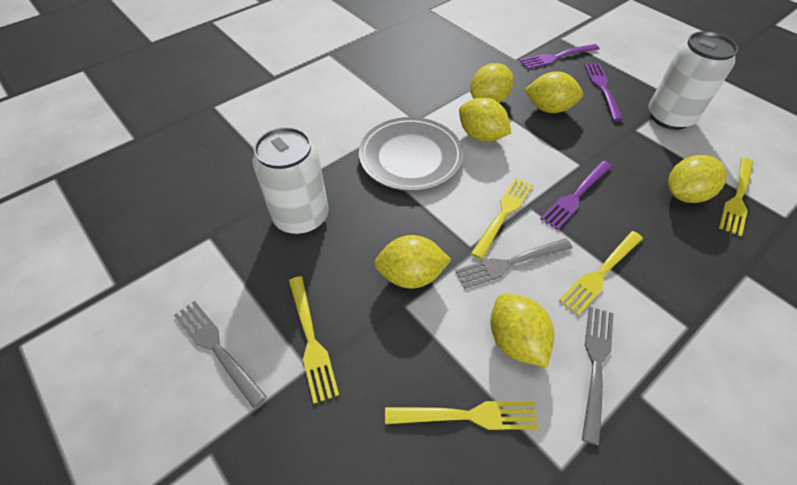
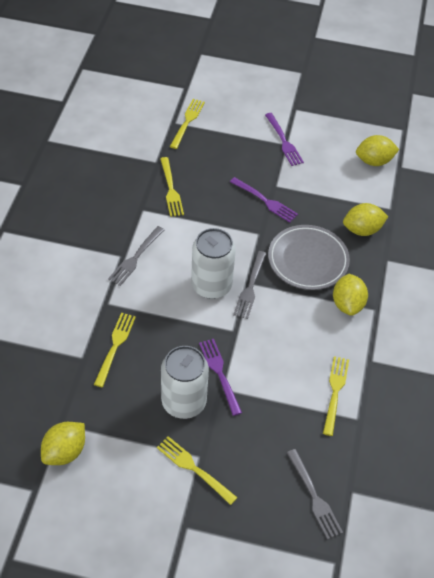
yellow lemon: [374,235,452,288] [459,97,511,142] [471,63,514,103] [490,294,554,367] [524,71,583,113] [668,155,727,203] = 6 -> [41,422,85,465] [333,274,368,316] [343,203,388,236] [356,135,399,166] = 4

